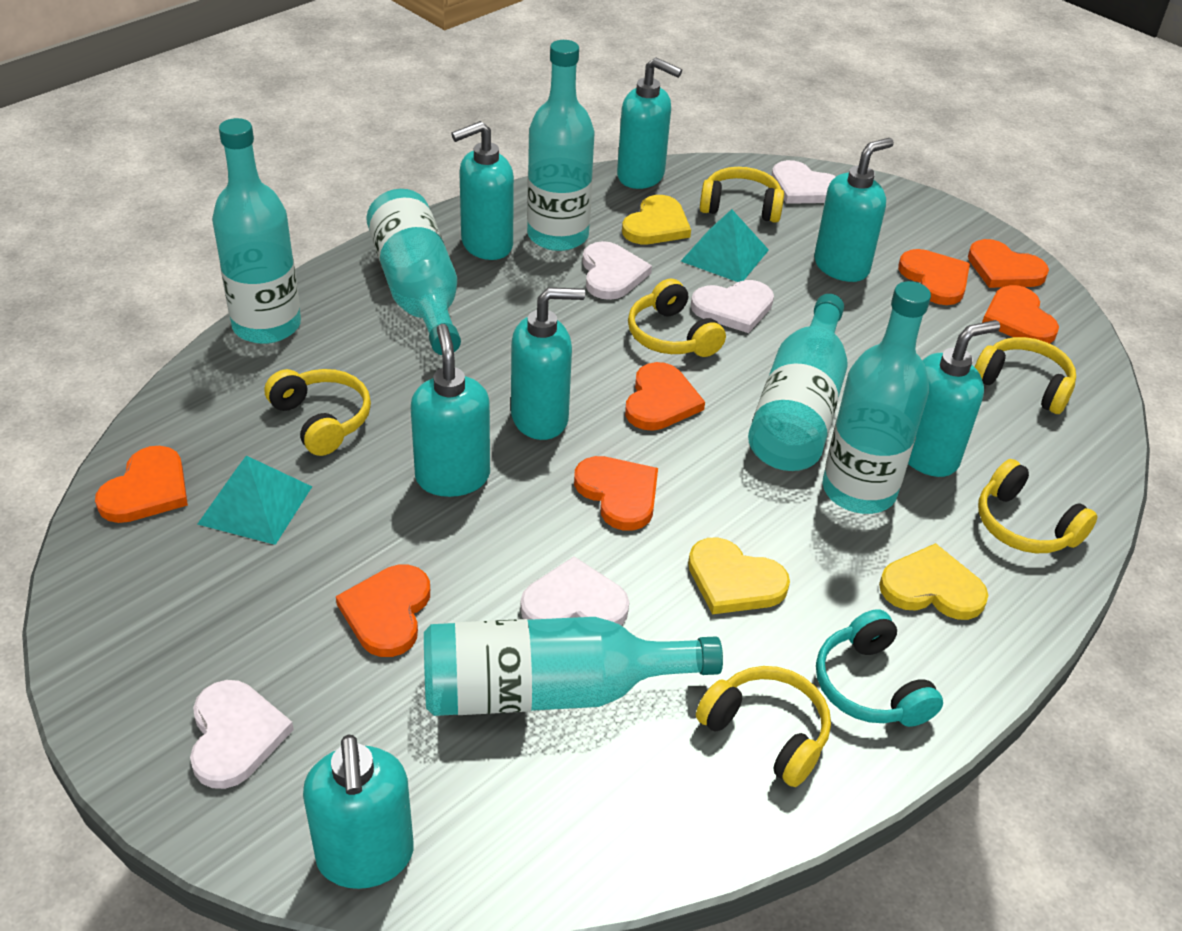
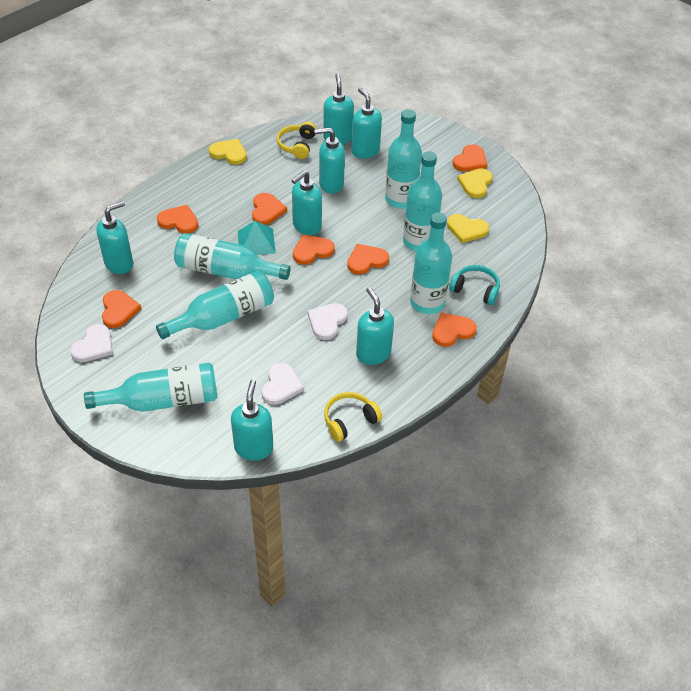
turquoise pyramid: [197,456,312,545] [681,209,769,282] = 2 -> [238,221,276,255] = 1
white heart: [190,680,294,789] [520,556,629,626] [582,241,652,300] [691,280,774,333] [771,160,836,204] = 5 -> [70,324,113,362] [262,363,304,405] [308,303,348,340] = 3
yellow headphones: [264,369,371,456] [628,279,726,357] [696,666,831,787] [700,167,784,223] [975,337,1076,414] [978,459,1098,553] = 6 -> [277,122,316,159] [324,392,382,442] = 2

